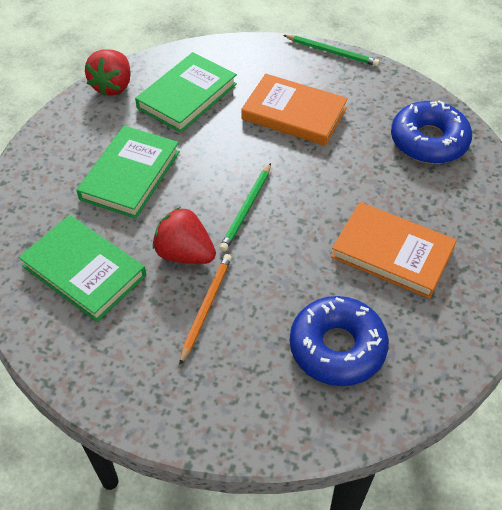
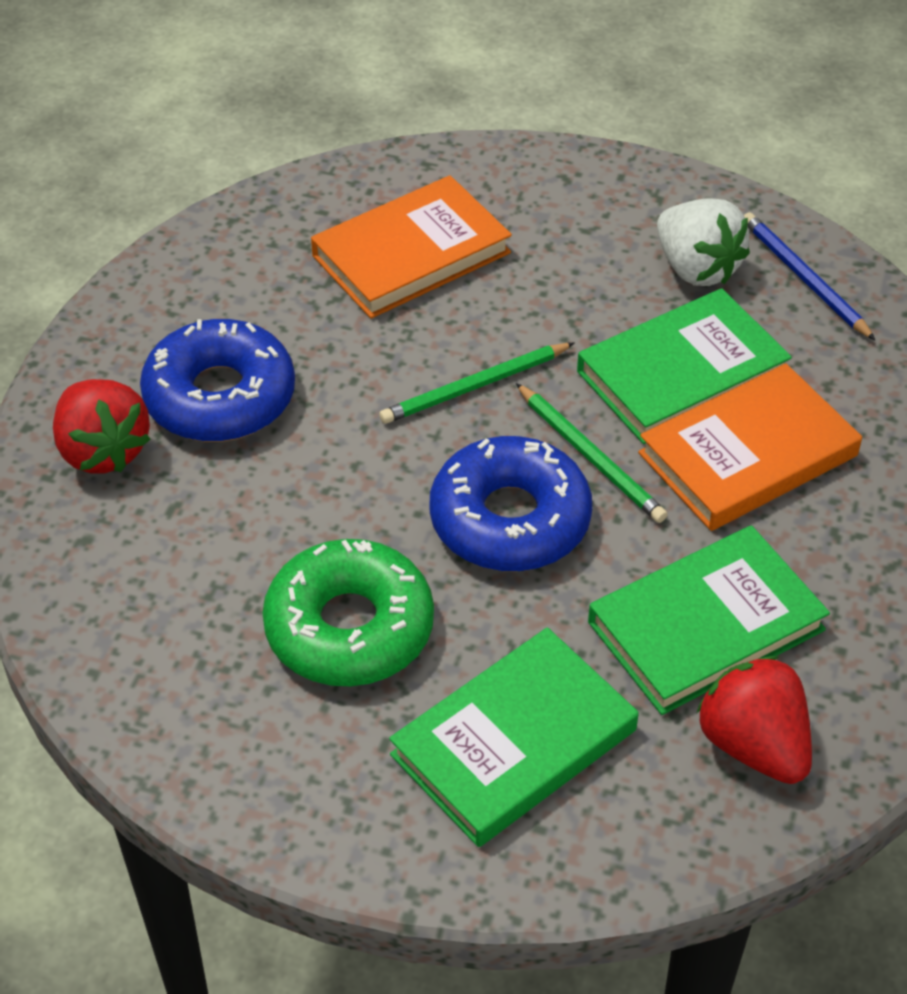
blue pencil: none = 0 -> [744,212,876,341] = 1
green donut: none = 0 -> [262,539,434,686] = 1
orange pencil: [179,254,232,365] = 1 -> none = 0
white strawberry: none = 0 -> [657,198,750,286] = 1

